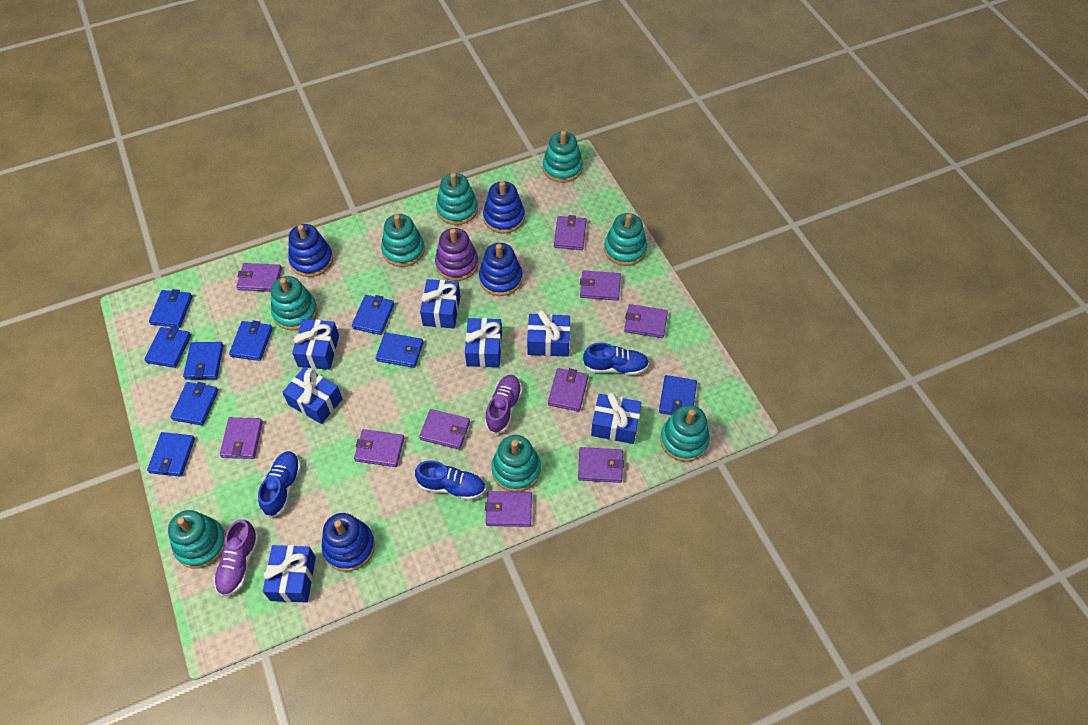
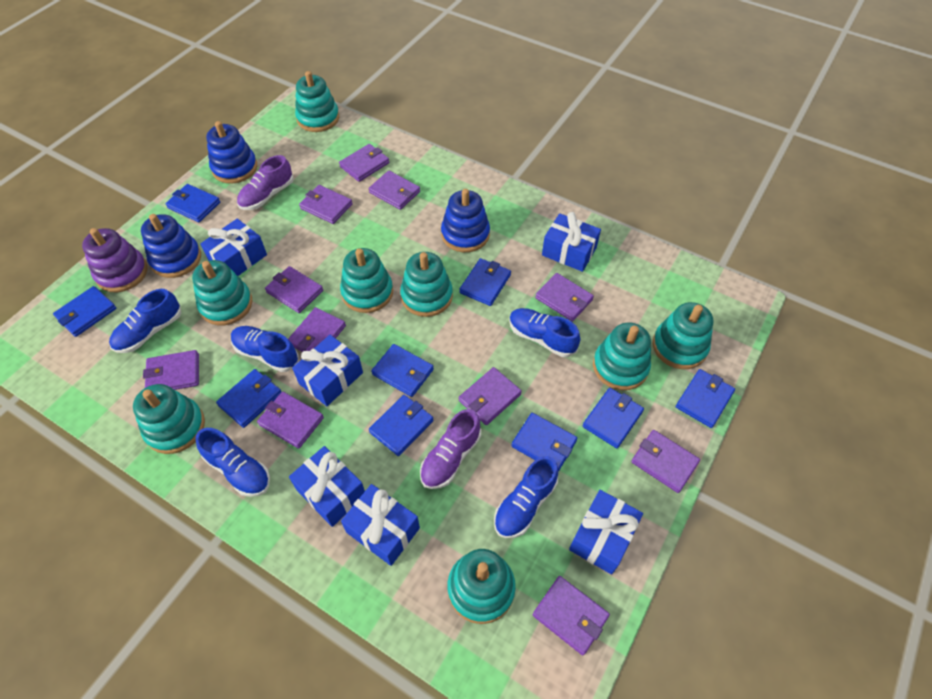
blue gift: [263,545,316,602] [282,367,342,424] [292,319,339,370] [420,279,460,328] [465,318,502,367] [527,310,570,357] [591,392,642,444] = 7 -> [200,219,267,276] [289,446,365,527] [292,335,363,406] [341,484,420,566] [542,212,601,272] [569,490,643,574] = 6
blue shoe: [258,451,301,518] [415,460,486,500] [583,343,649,375] = 3 -> [109,289,181,353] [195,428,270,497] [231,326,299,372] [494,456,558,538] [509,308,580,357] = 5
blue stacking toy: [288,224,333,277] [321,513,375,571] [479,243,523,296] [483,181,525,233] = 4 -> [141,214,201,278] [206,121,257,184] [441,189,490,252] = 3
purple wallet: [220,417,263,459] [237,263,282,292] [354,429,404,467] [419,409,470,450] [485,491,532,527] [548,368,588,412] [554,215,587,250] [578,447,624,483] [580,271,621,301] [624,304,668,338] = 10 -> [143,350,199,390] [257,392,324,449] [265,266,323,313] [288,307,346,352] [299,185,353,224] [339,144,389,182] [369,171,420,210] [459,367,522,425] [533,576,610,655] [535,273,594,322] [631,430,700,493] = 11

